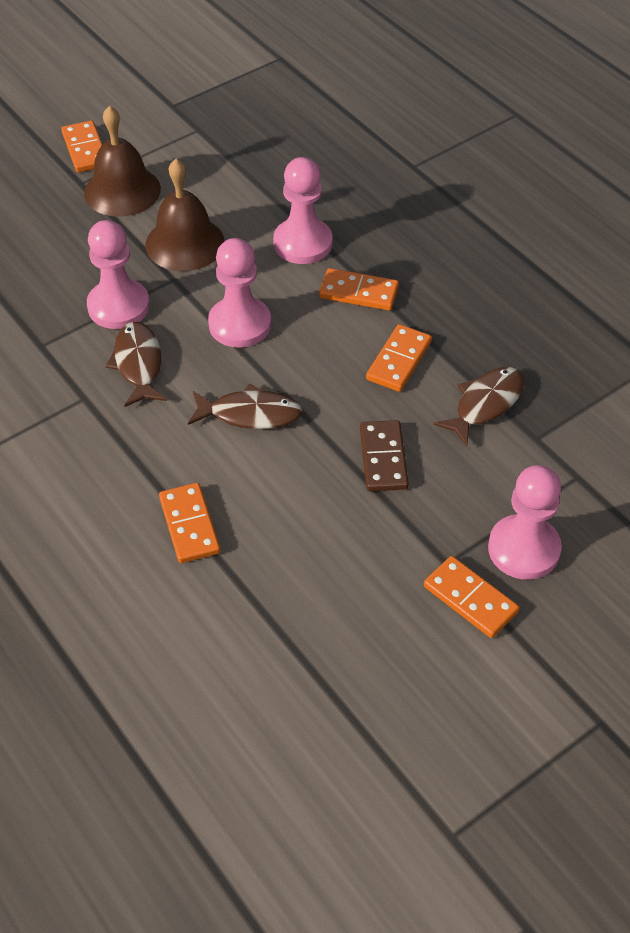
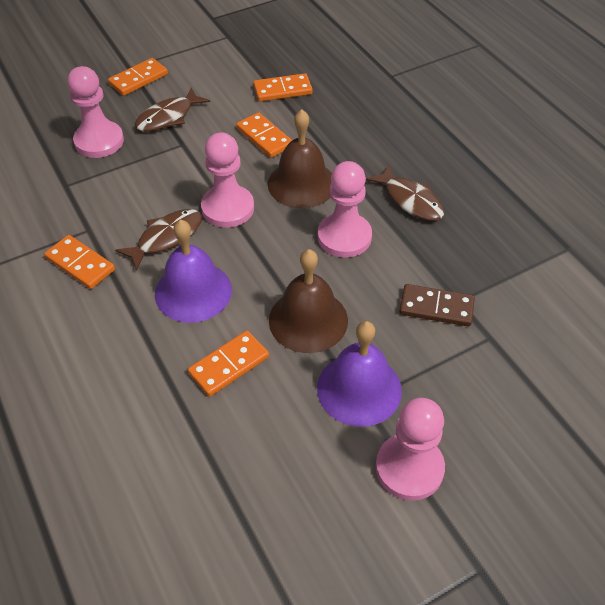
purple bell: none = 0 -> [155,219,232,323] [317,321,402,427] = 2

